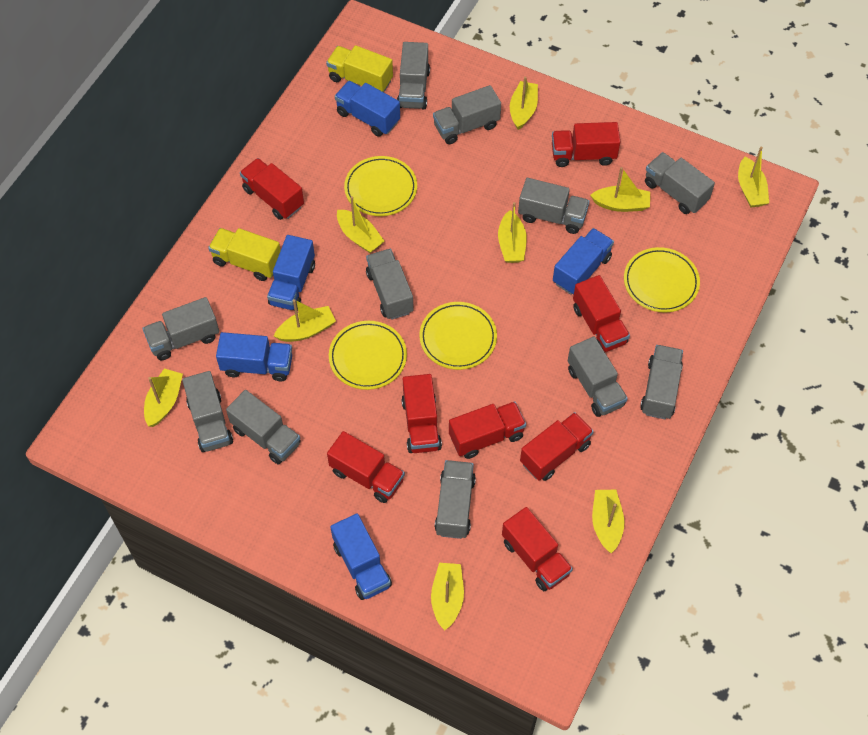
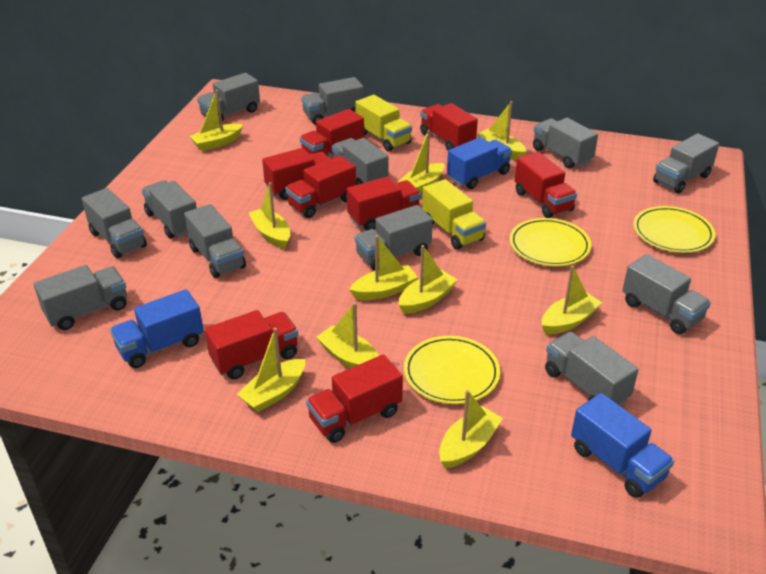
blue truck: [216,332,292,381] [267,235,315,311] [330,514,392,600] [335,81,400,137] [553,228,614,295] = 5 -> [110,289,204,368] [447,137,512,189] [571,393,674,498] = 3
grey truck: [142,297,219,360] [182,371,233,452] [226,390,301,464] [366,249,413,320] [397,42,430,109] [433,85,501,144] [435,460,476,539] [518,178,590,234] [568,337,628,417] [640,345,683,419] [645,152,715,214] = 11 -> [34,265,127,330] [82,188,147,258] [142,180,197,238] [184,204,246,278] [197,73,260,124] [301,77,364,125] [332,138,389,185] [355,205,433,271] [533,118,598,168] [545,332,639,406] [622,254,711,334] [653,133,719,194] = 12
yellow boat: [144,368,183,427] [274,299,336,342] [337,196,384,253] [431,563,464,630] [498,202,527,263] [510,76,538,130] [590,167,650,212] [592,490,624,553] [738,147,769,208] = 9 -> [189,90,243,151] [237,328,305,412] [249,182,290,249] [316,302,379,368] [349,235,418,300] [397,130,444,193] [399,245,457,314] [439,390,503,468] [477,101,527,160] [542,265,602,334] = 10
yellow plate: [329,321,407,390] [344,156,417,216] [419,302,497,370] [624,247,700,313] = 4 -> [404,336,500,404] [510,218,591,267] [633,206,715,253] = 3

